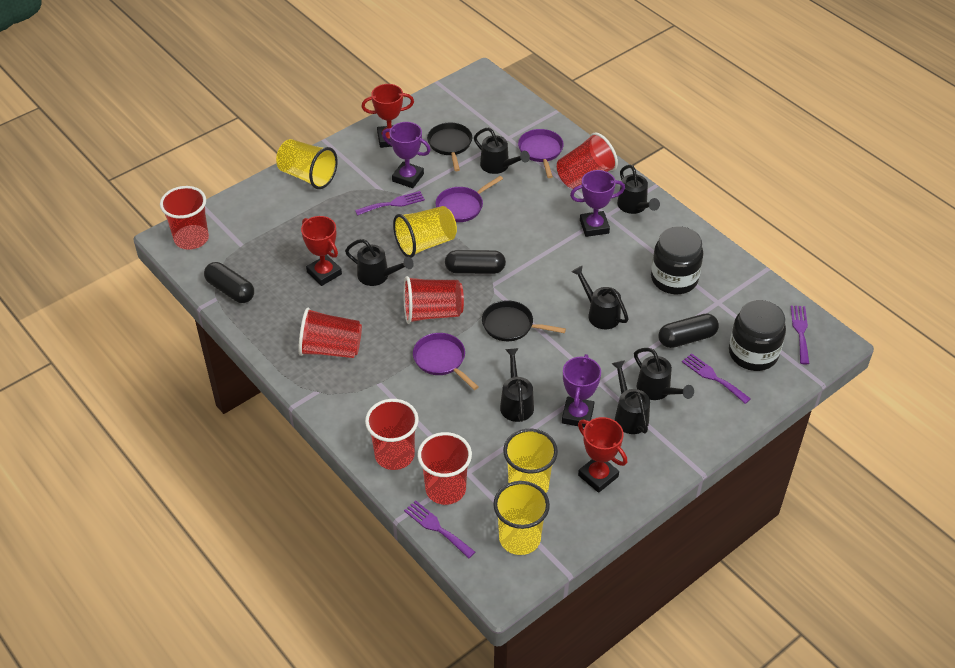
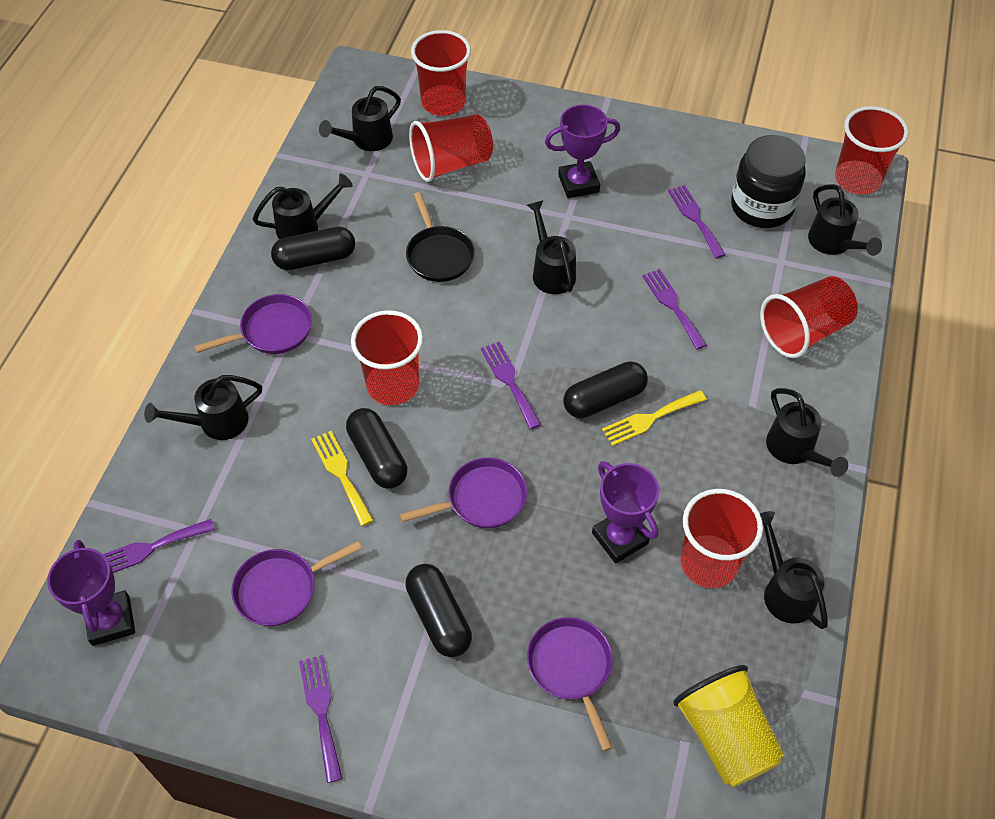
black capsule: [204,262,254,303] [445,250,506,274] [659,313,719,348] = 3 -> [271,227,355,270] [346,408,407,489] [405,564,472,657] [563,361,648,418] = 4
black jar: [651,226,703,294] [729,300,786,371] = 2 -> [731,135,806,228] = 1
black pan: [427,123,472,171] [482,300,566,341] = 2 -> [406,192,475,282] = 1
purple fork: [355,191,425,216] [404,500,475,559] [682,353,751,404] [790,306,809,364] = 4 -> [103,519,215,573] [299,655,343,783] [481,342,541,429] [642,269,707,350] [668,185,726,259] = 5
purple pan: [413,333,478,390] [436,176,503,222] [518,129,564,178] = 3 -> [194,294,312,354] [231,541,362,626] [399,458,527,528] [527,617,613,751] = 4
red trophy: [301,216,342,286] [362,84,414,148] [578,417,627,493] = 3 -> none = 0
yellow cup: [276,139,338,189] [393,206,457,258] [493,481,550,555] [503,428,558,493] = 4 -> [673,665,784,787] = 1
yellow fork: none = 0 -> [311,431,374,526] [602,390,707,446] = 2

